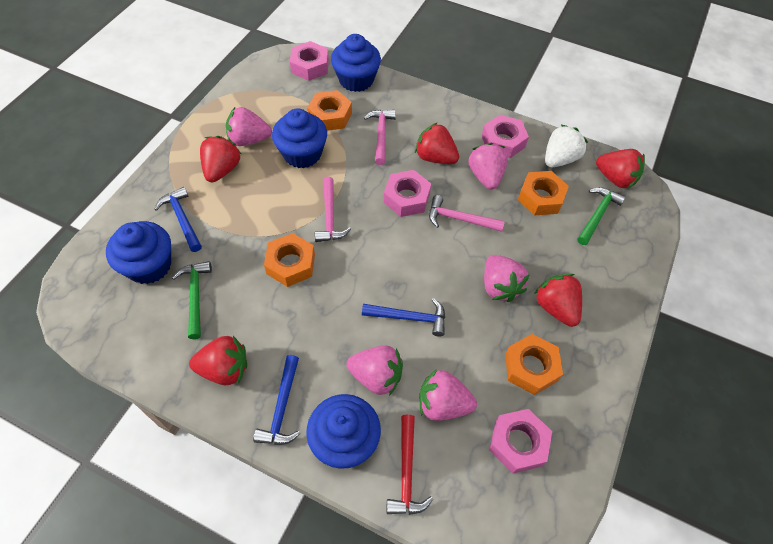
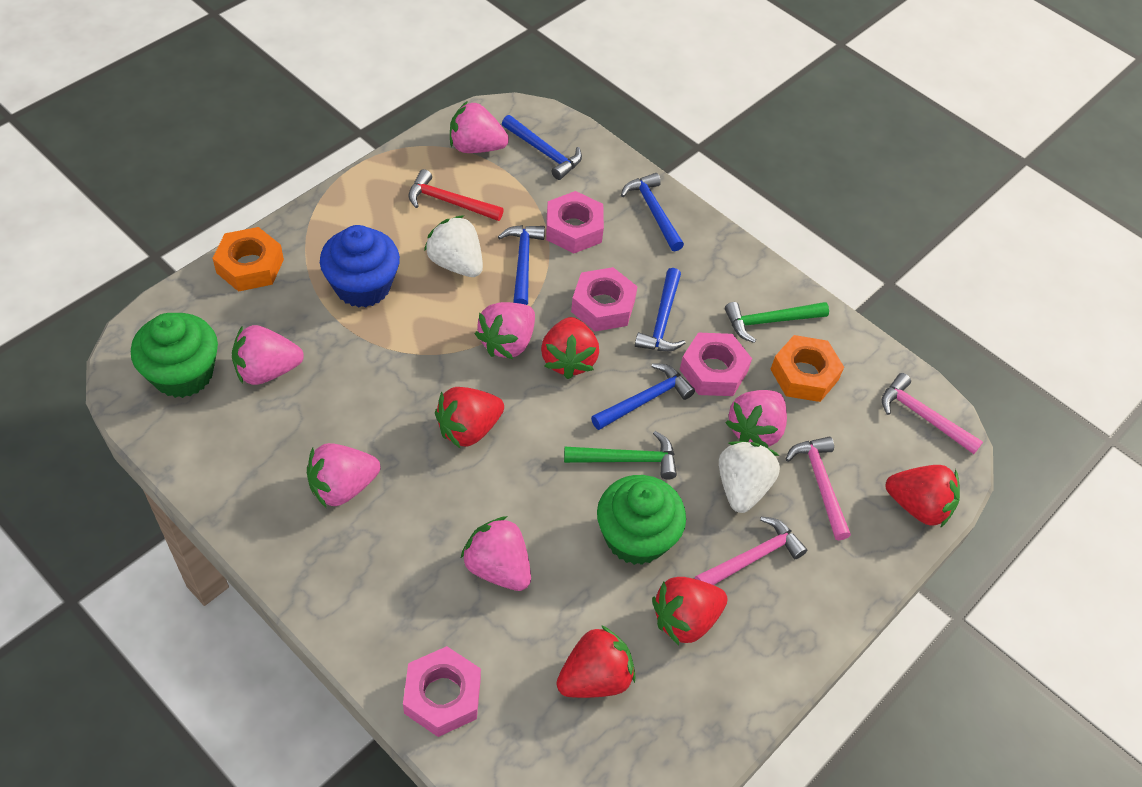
blue cupcake: [106,221,171,284] [272,108,327,168] [307,394,381,469] [331,34,381,92] = 4 -> [320,225,400,308] = 1
blue hammer: [154,187,202,252] [253,355,300,445] [362,298,445,337] = 3 -> [498,225,545,305] [502,115,582,180] [591,363,695,430] [621,173,684,252] [635,268,686,352] = 5
green cupcake: none = 0 -> [131,313,218,398] [597,475,686,565] = 2
orange nut: [264,233,315,287] [307,90,352,131] [505,334,563,395] [518,171,569,216] = 4 -> [212,227,284,292] [770,335,844,402] = 2
pink strawberry: [226,107,272,146] [347,346,403,396] [420,369,477,421] [469,143,508,190] [484,255,530,302] = 5 -> [232,325,304,385] [307,443,380,507] [450,101,509,153] [460,516,531,591] [475,302,535,359] [725,390,787,448] = 6
white strawberry: [545,125,588,167] = 1 -> [424,215,483,277] [719,441,780,513] = 2

